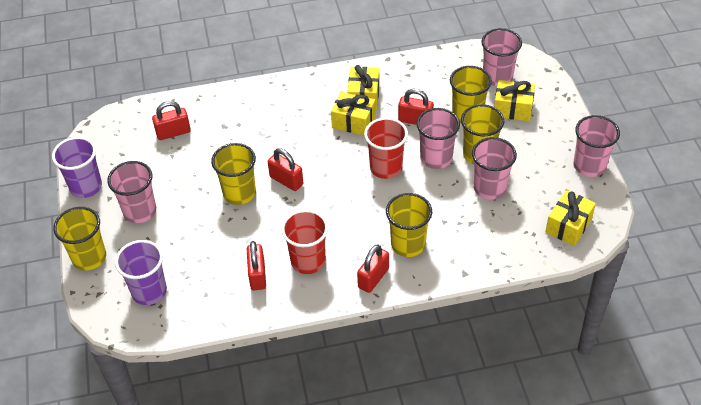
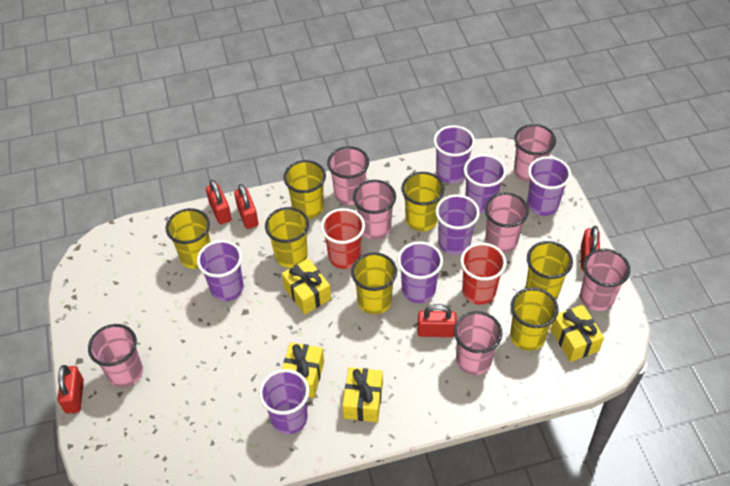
pink cup: [107,161,156,223] [416,108,460,169] [472,137,517,200] [481,28,522,86] [573,115,620,177] = 5 -> [88,324,143,387] [327,146,369,205] [353,180,396,240] [454,311,503,375] [485,193,529,253] [514,124,556,182] [580,249,630,311] = 7
purple cup: [52,137,102,198] [115,240,167,305] = 2 -> [197,240,244,301] [259,369,309,434] [397,241,443,303] [434,125,475,184] [435,194,480,255] [464,154,506,213] [527,156,571,216] = 7
yellow cup: [53,207,106,271] [211,143,256,205] [386,193,432,257] [450,66,492,124] [461,104,505,164] = 5 -> [166,208,210,269] [265,207,309,268] [283,160,326,219] [351,252,397,315] [401,172,445,231] [510,288,559,351] [526,241,573,299] = 7

